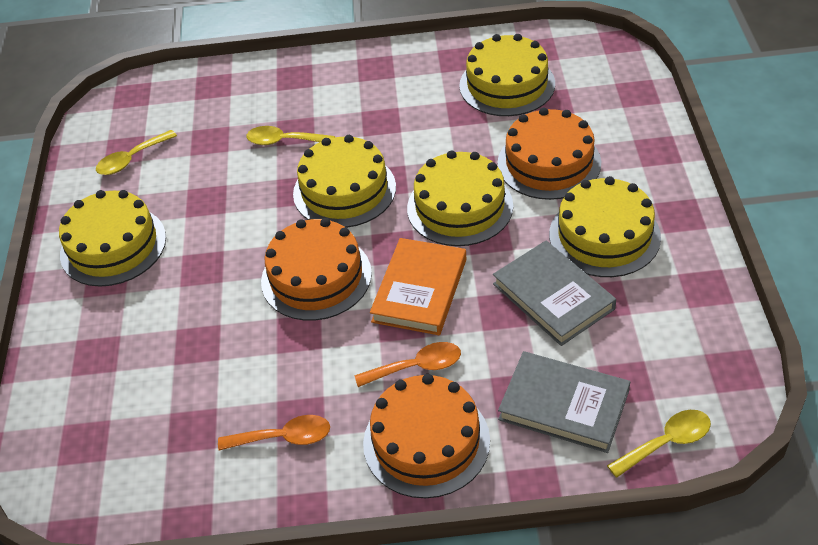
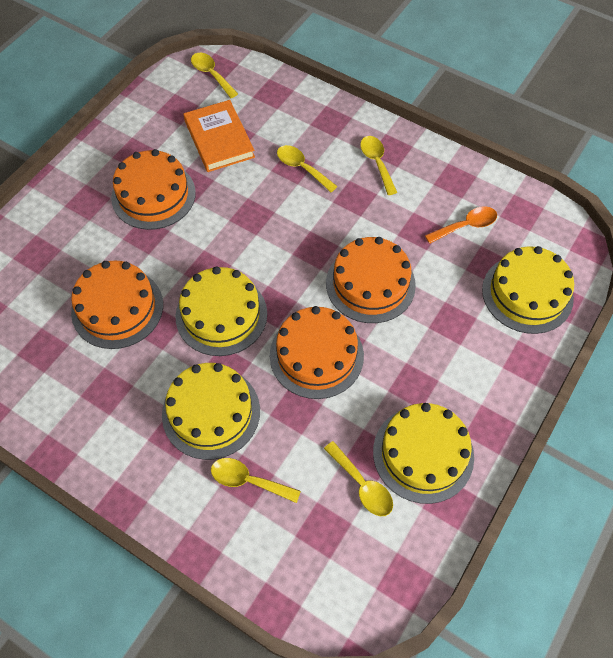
grey book: [493,241,616,346] [498,351,630,453] = 2 -> none = 0
orange cake: [261,218,372,321] [363,374,490,498] [497,108,601,200] = 3 -> [71,261,163,349] [111,149,196,230] [270,306,364,399] [326,237,416,323] = 4
orange spoon: [218,415,330,450] [355,342,461,387] = 2 -> [425,206,497,244] = 1
yellow cake: [59,190,166,286] [293,135,396,228] [407,150,513,246] [459,34,555,116] [549,176,661,277] = 5 -> [162,363,260,460] [175,266,267,356] [373,403,474,504] [482,246,574,334] = 4
yellow spoon: [96,130,177,175] [246,126,335,145] [607,410,711,478] = 3 -> [191,53,238,98] [211,458,301,503] [277,145,338,192] [324,441,393,516] [360,136,397,195] = 5

